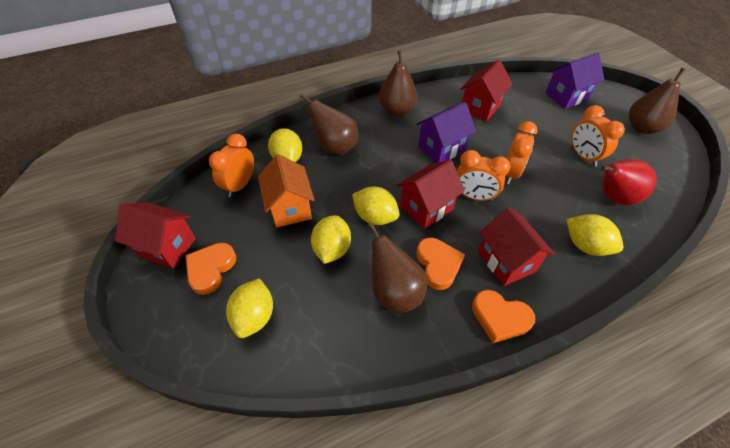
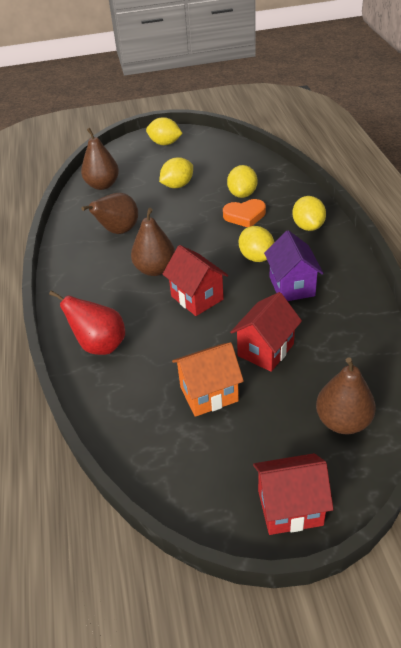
orange clock: [209,134,254,197] [457,150,510,201] [505,121,537,184] [572,105,625,167] = 4 -> none = 0
orange heart: [185,243,236,295] [416,238,465,290] [472,290,535,343] = 3 -> [223,199,266,227] = 1
purple house: [416,102,476,163] [545,52,604,109] = 2 -> [264,230,324,301] = 1
red house: [115,202,196,269] [397,160,465,229] [460,60,512,121] [478,207,555,286] = 4 -> [163,245,228,316] [230,292,302,372] [253,453,334,535] = 3

